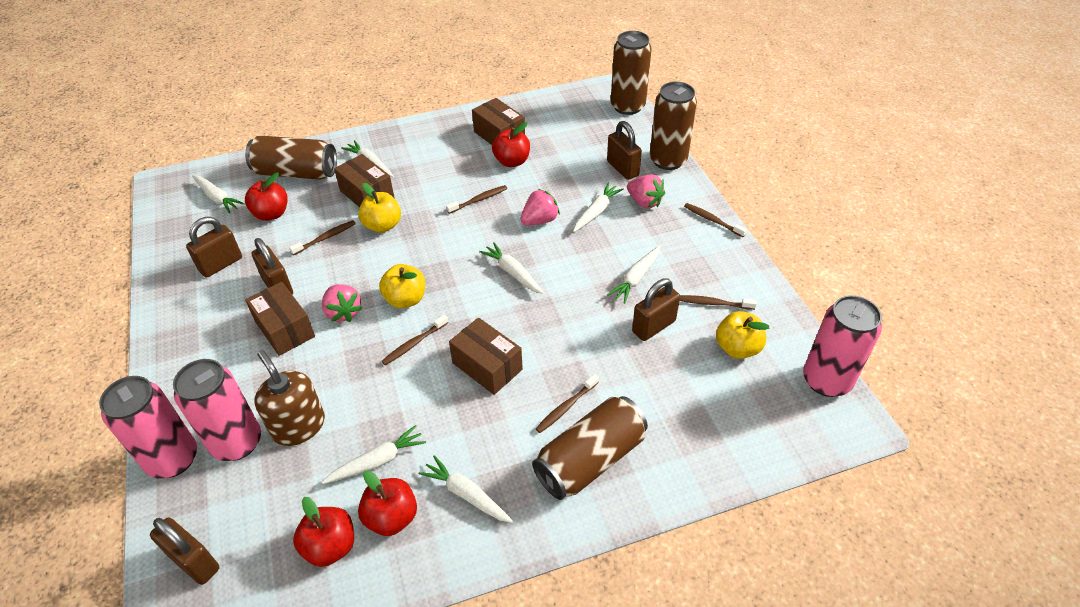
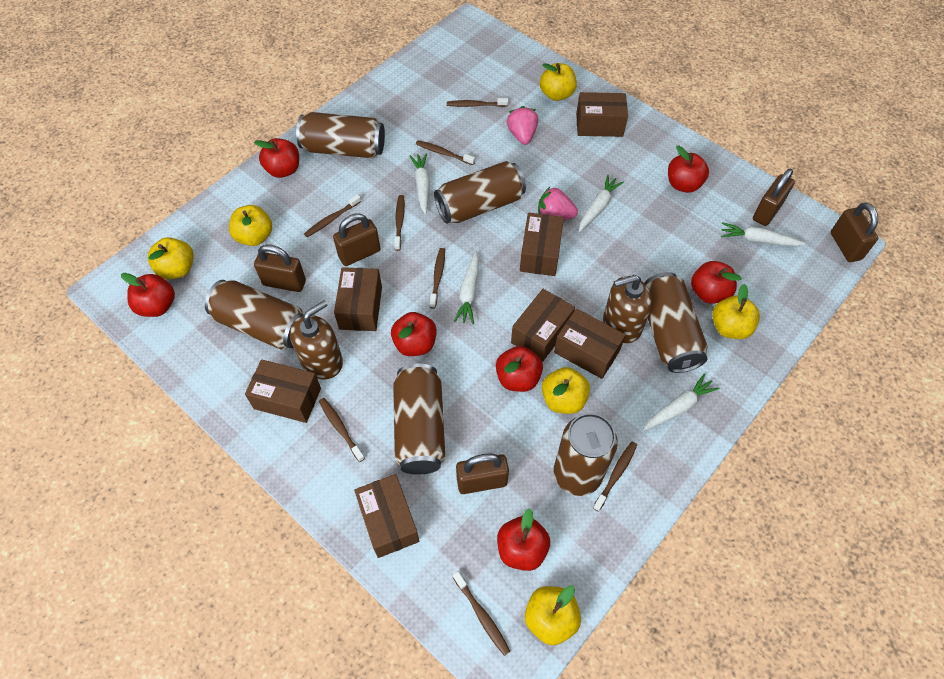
brown box: [245,282,315,356] [334,154,395,207] [449,318,523,395] [472,98,525,145] = 4 -> [245,360,321,423] [334,267,382,331] [354,474,419,558] [511,289,575,362] [520,213,564,276] [554,309,626,379] [576,92,628,137] = 7
brown can: [245,135,337,180] [532,396,648,500] [611,31,651,115] [650,82,697,170] = 4 -> [205,280,304,350] [296,112,385,158] [393,363,445,475] [434,161,526,224] [554,413,618,496] [644,272,707,373] = 6
brown soap dispenser: [255,350,325,446] = 1 -> [290,300,343,379] [603,275,652,343] = 2
brown toothbrush: [289,220,356,255] [381,314,449,365] [446,185,507,214] [535,374,599,433] [680,295,757,310] [684,203,747,237] = 6 -> [304,194,361,237] [319,398,365,462] [394,195,405,251] [416,140,475,165] [430,248,445,309] [447,98,508,107] [453,571,510,656] [593,442,637,512] = 8
pink can: [99,376,197,479] [173,359,261,461] [803,295,882,397] = 3 -> none = 0
pink strawberry: [322,284,362,322] [520,189,560,226] [627,174,665,208] = 3 -> [507,106,538,145] [538,187,578,220] = 2
red apple: [245,173,288,221] [293,497,354,567] [358,470,417,536] [492,122,530,167] = 4 -> [121,273,175,317] [254,138,299,178] [391,312,437,356] [496,346,543,392] [497,508,550,571] [668,146,709,193] [691,261,742,304] = 7
white carrot: [192,175,244,214] [322,425,426,484] [341,140,394,178] [419,455,513,523] [479,242,544,294] [573,183,624,232] [607,246,660,304] = 7 -> [409,153,430,215] [454,252,479,324] [579,175,624,232] [642,373,720,431] [721,222,806,246] = 5
yellow apple: [358,183,401,233] [379,264,425,308] [716,311,769,359] = 3 -> [148,237,194,280] [229,205,272,246] [525,586,581,645] [540,63,577,101] [542,367,590,414] [712,284,760,339] = 6

